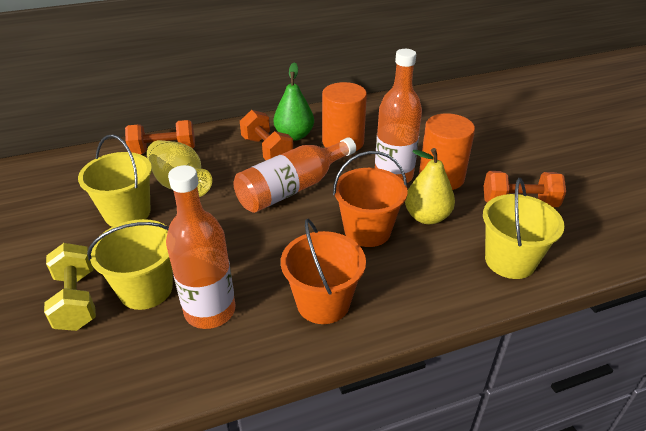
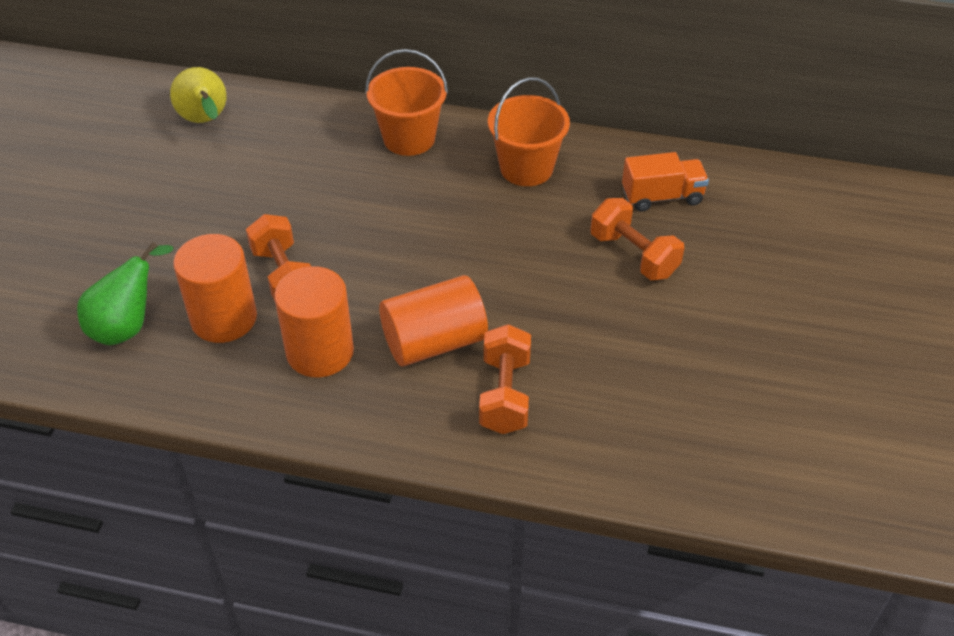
orange bottle: [166,165,236,329] [233,137,356,213] [375,49,422,183] = 3 -> none = 0
orange cylinder: [322,82,367,151] [419,113,475,190] = 2 -> [173,234,257,343] [274,266,354,378] [379,275,488,366] = 3
orange truck: none = 0 -> [622,152,709,212] = 1
yellow bucket: [78,134,152,227] [87,219,173,310] [483,178,565,279] = 3 -> none = 0
yellow dumbbell: [44,243,96,331] = 1 -> none = 0
yellow vase: [147,140,212,197] = 1 -> none = 0

